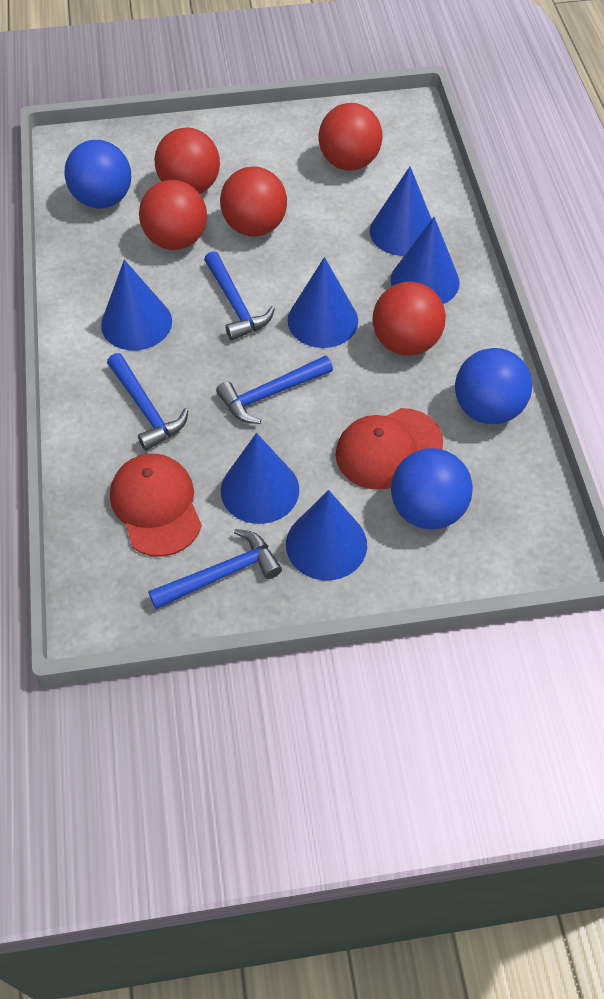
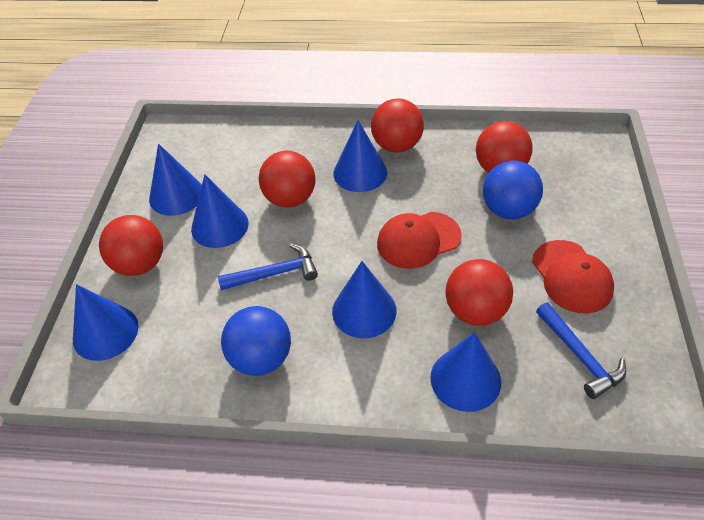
blue ball: [65,140,131,209] [391,448,473,530] [455,348,532,424] = 3 -> [221,306,291,376] [483,161,543,219] = 2
blue hammer: [107,353,189,451] [148,529,282,609] [204,251,275,341] [216,356,333,424] = 4 -> [218,244,318,290] [536,303,626,399] = 2

